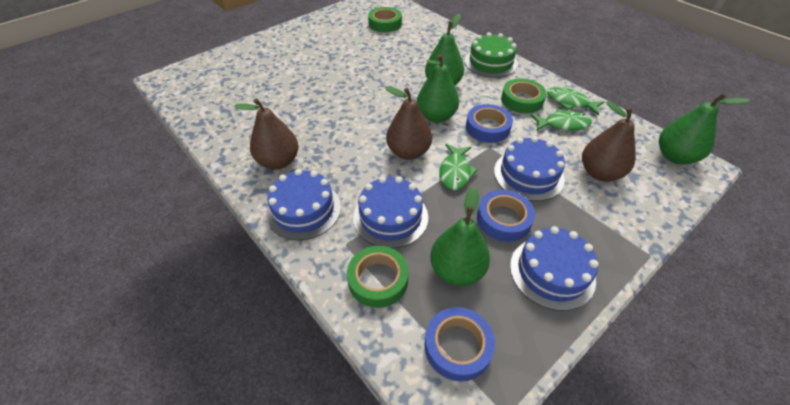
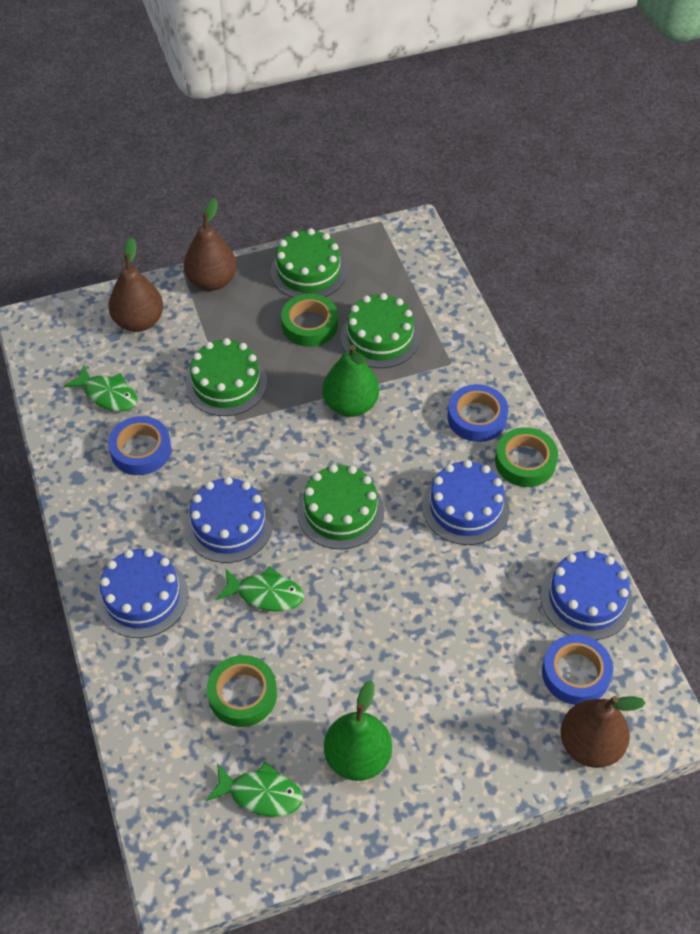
green cake: [465,32,518,78] = 1 -> [185,338,267,416] [271,228,347,298] [297,465,384,549] [341,293,420,368] = 4
green pear: [417,54,459,123] [425,14,464,85] [430,186,490,286] [659,93,750,164] = 4 -> [323,345,379,417] [324,680,392,781] = 2

